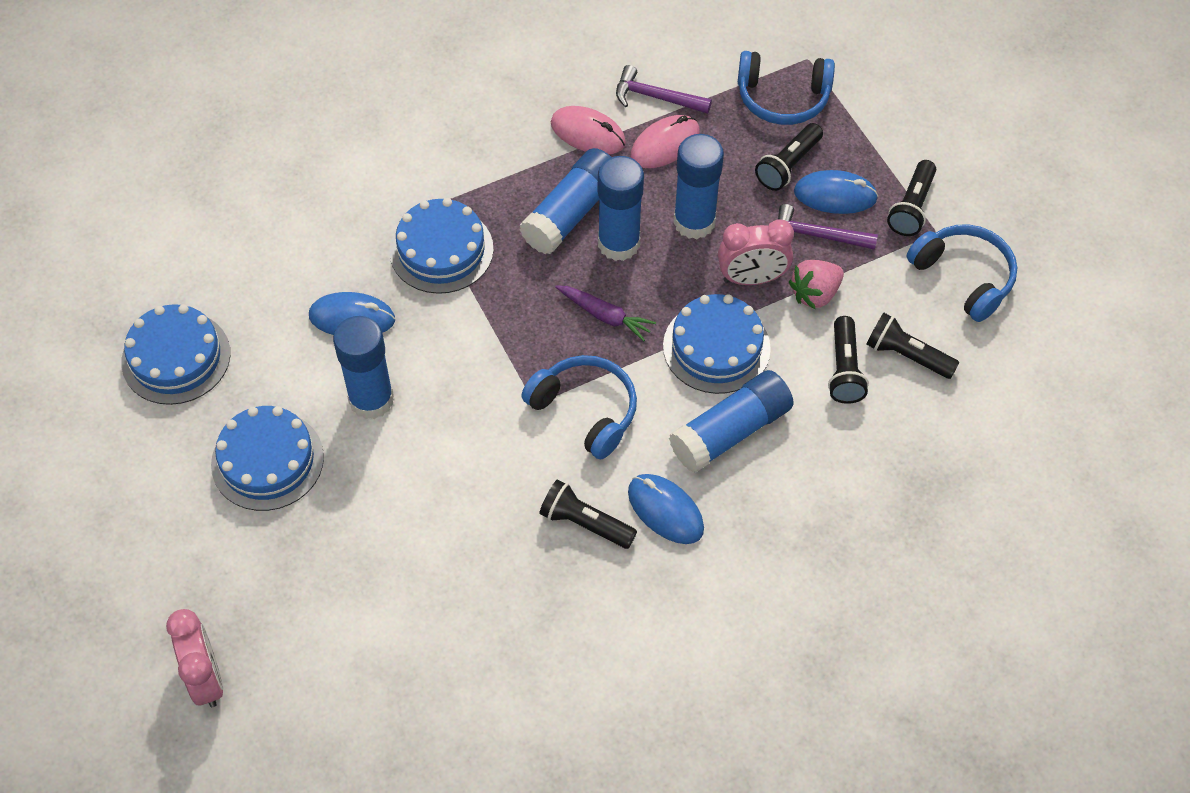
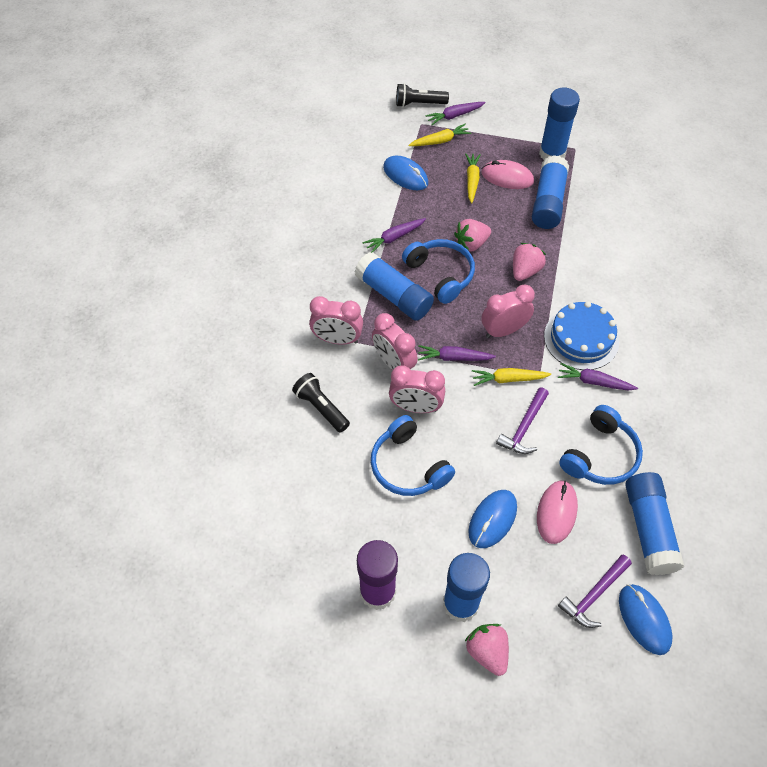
black flashlight: [539,480,637,549] [755,123,823,191] [828,316,869,404] [866,313,959,379] [887,160,936,236] = 5 -> [292,373,350,433] [396,83,449,107] = 2
blue cake: [121,304,230,405] [211,406,324,511] [390,198,494,294] [663,294,771,394] = 4 -> [544,301,619,370] = 1
pink clock: [166,609,223,708] [718,220,794,285] = 2 -> [309,296,363,345] [372,313,418,370] [389,366,445,413] [481,284,535,338] = 4
pink strawberry: [789,260,844,310] = 1 -> [454,219,491,252] [465,624,509,676] [513,243,546,281] = 3
purple carrot: [555,285,656,341] = 1 -> [363,218,426,253] [418,345,496,361] [425,102,486,125] [558,363,638,391] = 4
purple glue stick: none = 0 -> [357,540,398,610] = 1
yellow carrot: none = 0 -> [408,124,471,146] [465,153,481,203] [472,368,551,386] = 3

